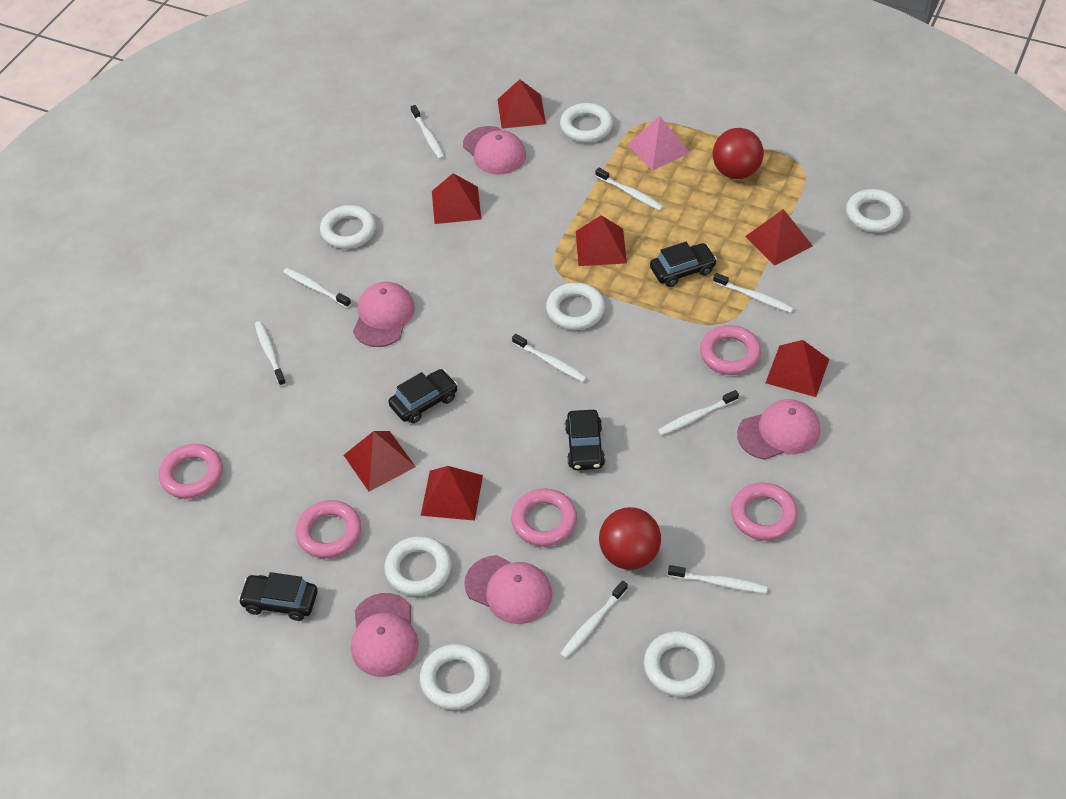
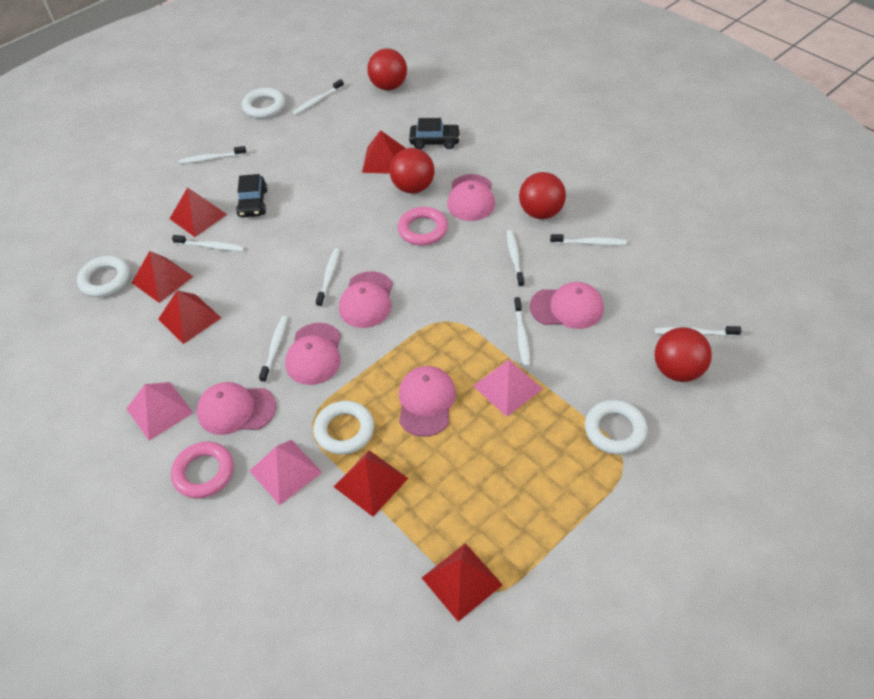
black car: [238,572,318,621] [388,369,458,424] [565,410,605,470] [650,242,717,287] = 4 -> [236,174,268,218] [409,118,461,149] = 2
pink cap: [351,593,418,677] [353,282,415,347] [463,126,526,174] [464,555,552,624] [737,399,820,460] = 5 -> [197,382,276,435] [285,323,341,385] [339,271,393,328] [399,366,456,437] [447,174,495,221] [530,282,604,329] = 6
pink pyramid: [627,116,690,171] = 1 -> [126,382,193,441] [250,440,322,505] [473,360,543,417] = 3
pink ring: [159,444,223,499] [296,500,361,558] [511,488,577,546] [700,325,761,375] [731,482,798,540] = 5 -> [171,441,234,499] [398,207,448,246] = 2
red ball: [599,507,661,570] [713,128,764,179] = 2 -> [367,48,407,90] [390,148,435,194] [519,172,566,219] [654,327,712,382] = 4
red pyramid: [344,431,416,492] [421,466,483,521] [432,173,481,224] [498,79,546,129] [576,215,627,266] [745,209,813,266] [766,340,829,397] = 7 -> [132,251,193,303] [158,290,221,344] [170,187,227,237] [334,450,408,517] [362,130,406,174] [422,543,503,622] = 6
white ring: [320,205,376,249] [384,536,452,596] [420,644,490,710] [546,283,605,330] [560,103,613,143] [644,631,715,697] [846,189,903,233] = 7 -> [77,256,130,297] [242,88,285,119] [314,401,374,455] [585,400,648,455] = 4

